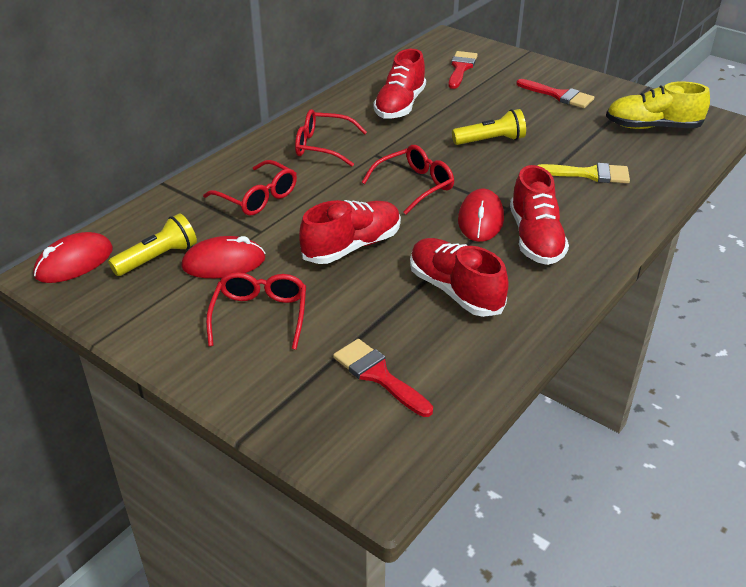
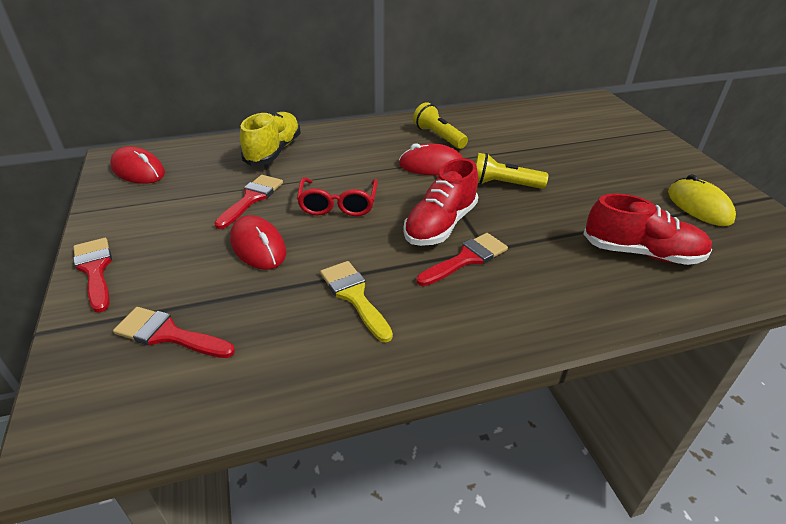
red brush: [333,339,433,417] [448,51,478,89] [516,79,594,108] = 3 -> [73,238,112,313] [113,307,235,358] [214,175,283,229] [417,233,508,286] = 4
red glasses: [203,160,297,216] [206,272,306,350] [295,109,367,167] [362,145,454,215] = 4 -> [297,177,378,216] = 1
red shoe: [299,200,401,264] [374,49,426,119] [410,238,509,317] [510,165,569,265] = 4 -> [403,158,478,246] [583,193,712,265] = 2
yellow mouse: none = 0 -> [668,174,736,226] = 1

